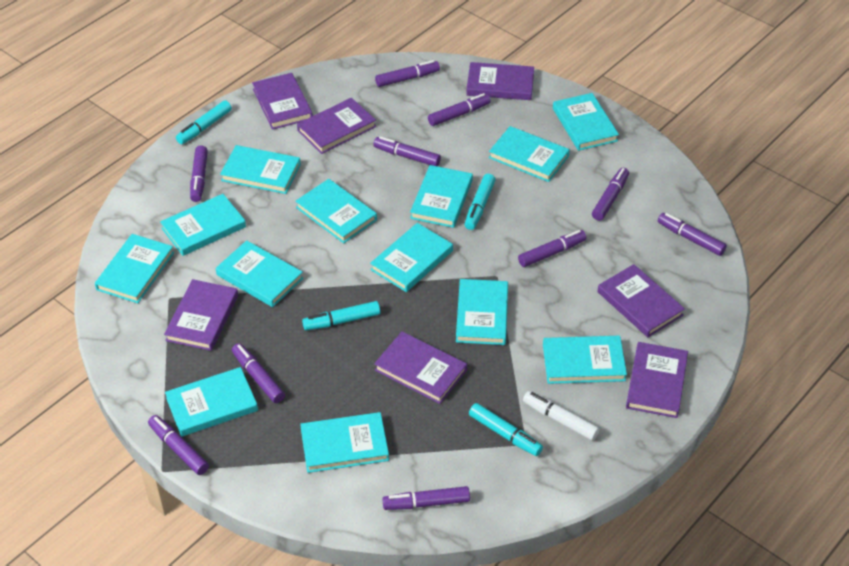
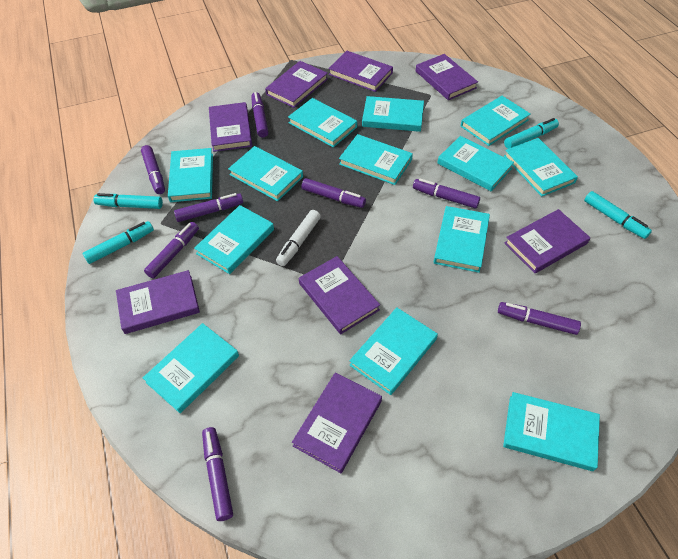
purple book: [164,279,238,351] [252,73,313,130] [297,98,376,154] [374,332,467,404] [466,62,534,100] [597,264,685,337] [626,342,688,418] = 7 -> [116,270,200,334] [209,102,252,152] [265,61,328,108] [292,373,382,473] [299,256,380,334] [328,51,393,92] [416,54,478,100] [505,209,590,273] = 8
purple marker: [148,415,209,475] [190,145,208,202] [232,343,285,403] [373,136,441,166] [375,60,440,87] [383,486,470,510] [428,93,491,126] [518,230,586,267] [592,168,629,221] [658,213,727,256] = 10 -> [141,145,165,194] [144,222,199,279] [174,193,243,222] [202,427,233,521] [251,92,268,137] [301,178,366,208] [413,179,480,209] [498,302,581,335] = 8

